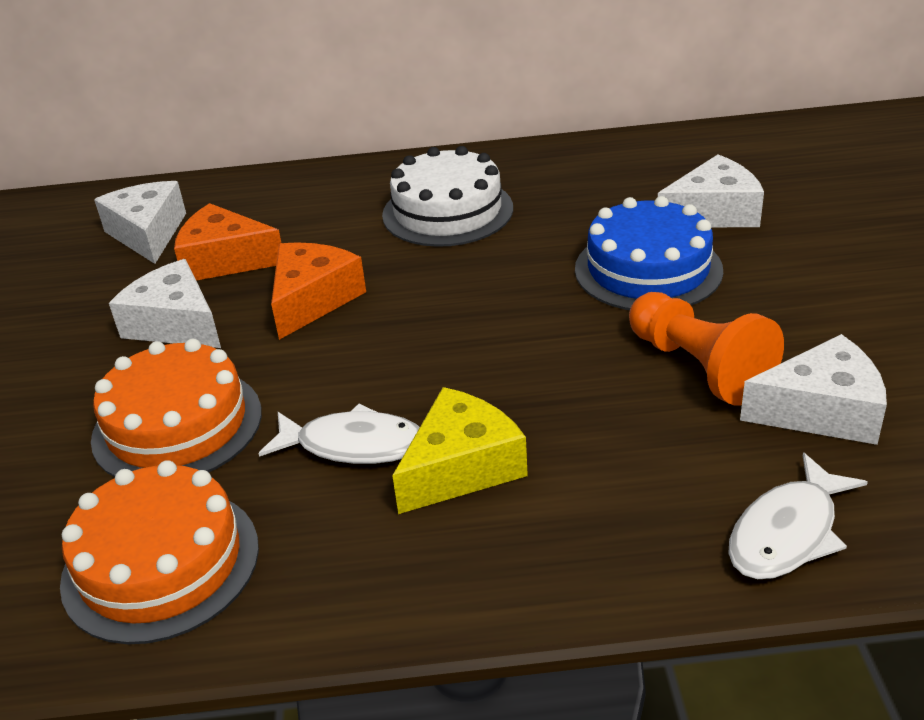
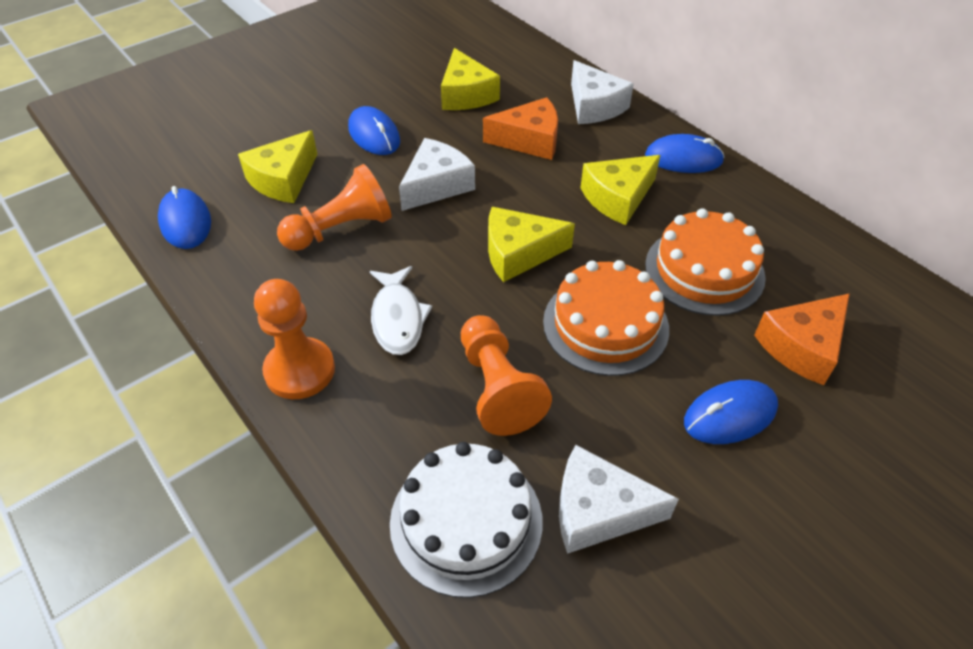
blue cake: [575,196,723,310] = 1 -> none = 0
blue mouse: none = 0 -> [158,186,211,249] [348,106,400,155] [645,134,725,173] [684,380,778,444] = 4
orange pawn: [629,292,784,406] = 1 -> [254,279,335,399] [277,164,392,251] [461,315,552,436] = 3
white cheese: [94,181,186,264] [109,259,221,348] [658,155,764,227] [740,334,887,445] = 4 -> [399,138,475,211] [559,445,679,554] [571,60,634,124] = 3
white fish: [259,404,420,464] [728,453,868,579] = 2 -> [370,266,432,355] = 1
yellow cheese: [392,387,528,514] = 1 -> [238,130,318,203] [441,48,500,110] [488,207,575,282] [580,155,660,225] = 4

